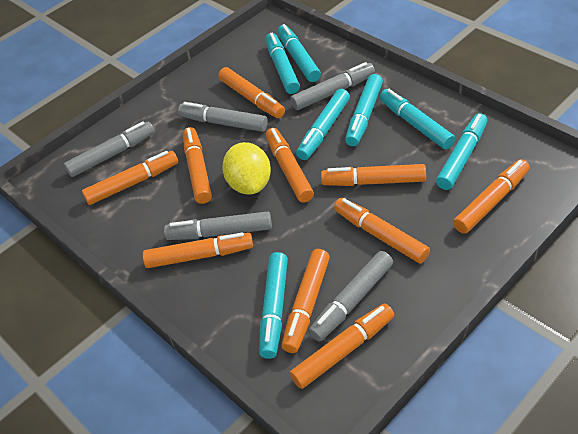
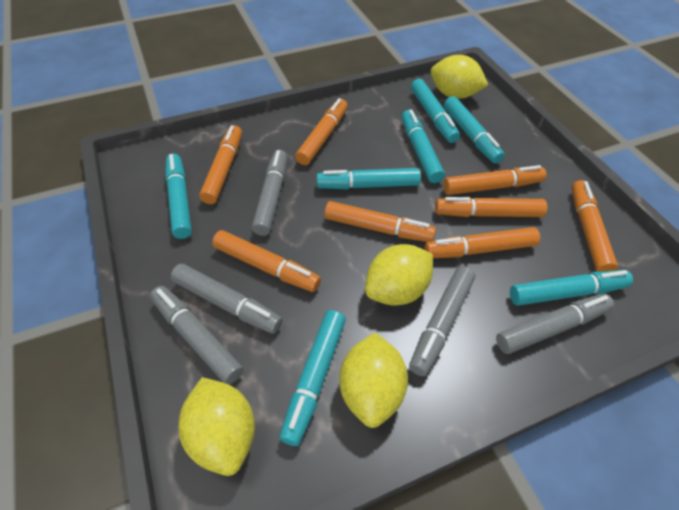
orange marker: [82,151,178,205] [143,232,253,268] [183,127,212,204] [218,67,285,118] [266,128,314,203] [281,249,330,353] [290,304,394,389] [321,164,426,186] [334,198,430,264] [453,159,530,234] = 10 -> [199,125,242,204] [212,230,321,292] [295,98,348,165] [324,201,436,242] [425,227,540,258] [435,197,547,217] [443,165,546,195] [572,180,618,272] = 8
yellow lemon: [222,142,271,194] = 1 -> [179,377,255,476] [339,333,408,428] [365,244,433,306] [431,55,488,99] = 4

